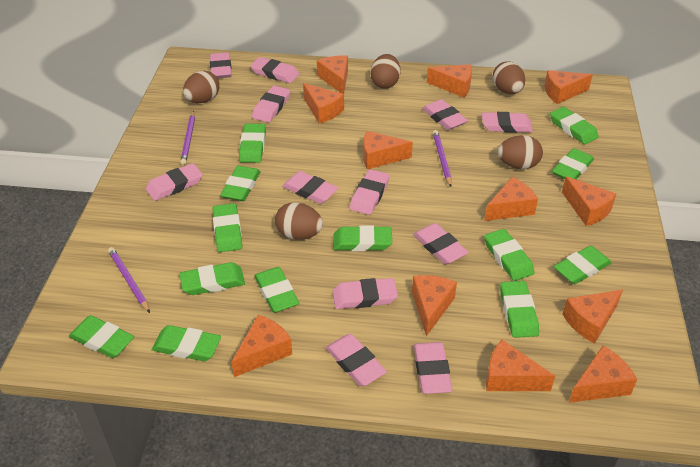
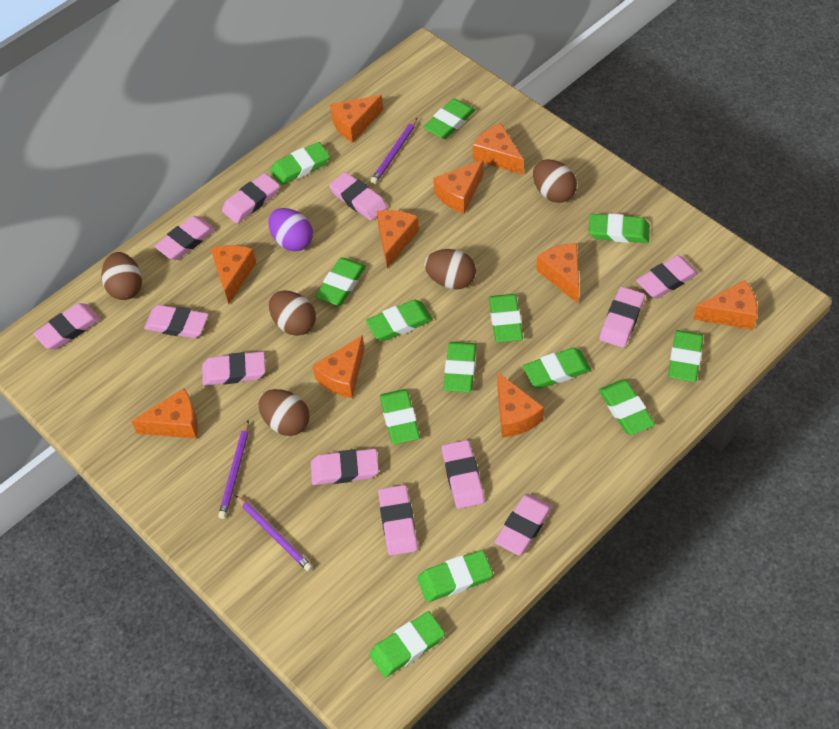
orange cheese: [232,315,292,377] [303,83,344,123] [317,55,348,94] [363,131,413,169] [412,275,457,336] [427,64,472,98] [484,177,538,221] [486,340,555,391] [544,70,592,104] [562,176,616,226] [563,289,623,344] [569,346,637,403] = 12 -> [131,388,198,439] [211,245,256,304] [312,335,365,398] [330,95,383,143] [377,210,419,269] [434,160,484,214] [473,123,524,175] [497,372,544,438] [536,243,579,304] [693,280,758,330] = 10
purple egg: none = 0 -> [268,208,313,251] = 1

